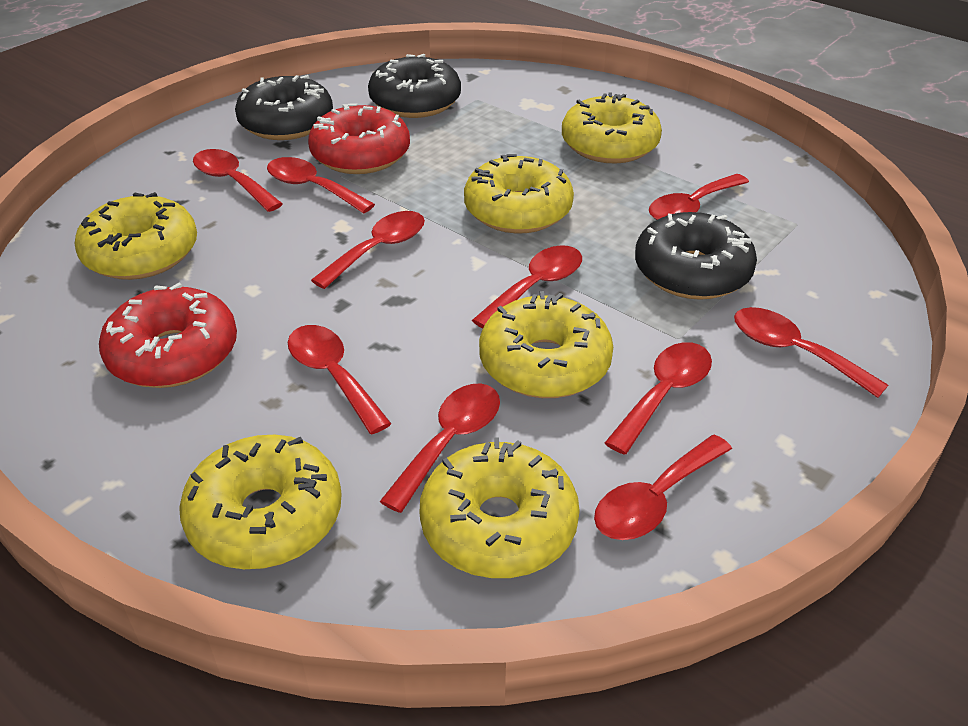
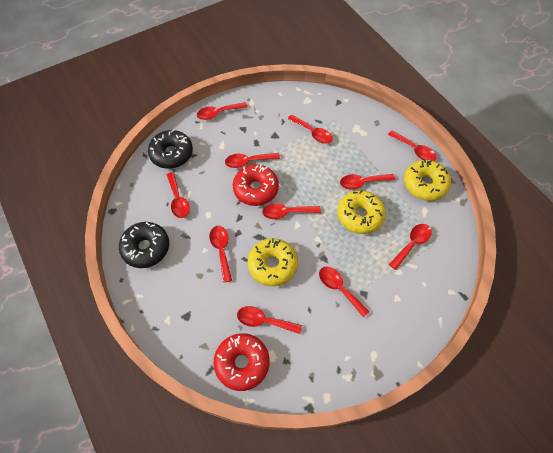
black donut: [235,75,333,140] [368,54,461,118] [635,212,757,300] = 3 -> [119,222,169,268] [148,129,193,169] = 2
red spoon: [193,149,283,212] [267,157,375,213] [288,325,392,434] [311,211,425,289] [380,383,500,513] [472,245,582,329] [594,435,732,540] [605,342,712,455] [649,174,749,220] [734,307,888,398] = 10 -> [167,172,190,218] [197,102,248,120] [209,226,232,283] [225,153,280,168] [237,306,302,334] [262,203,321,219] [288,115,333,144] [319,267,370,318] [340,174,395,190] [388,130,436,161] [389,224,432,270] = 11
yellow donut: [75,192,197,280] [179,435,342,569] [419,437,580,578] [464,154,574,233] [479,291,613,398] [562,92,662,163] = 6 -> [248,238,298,286] [338,190,386,234] [404,159,451,201] = 3

